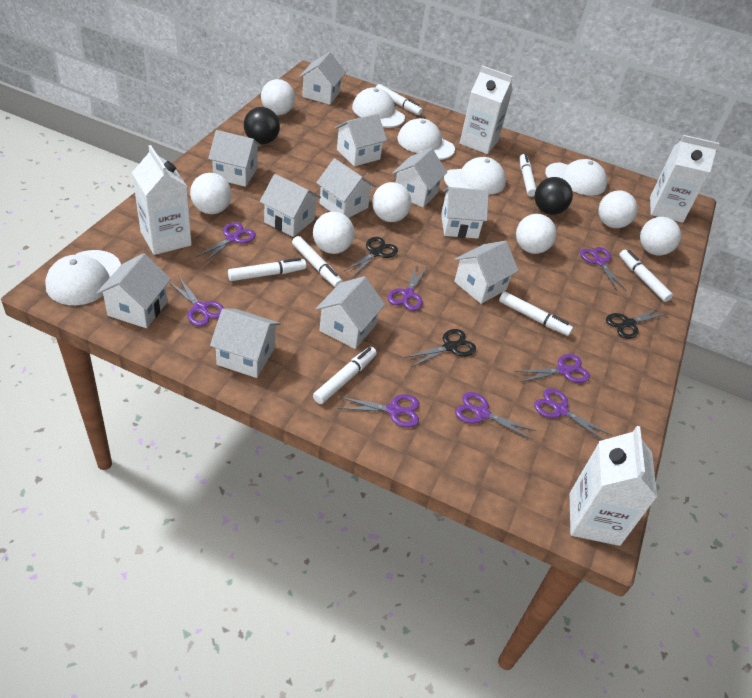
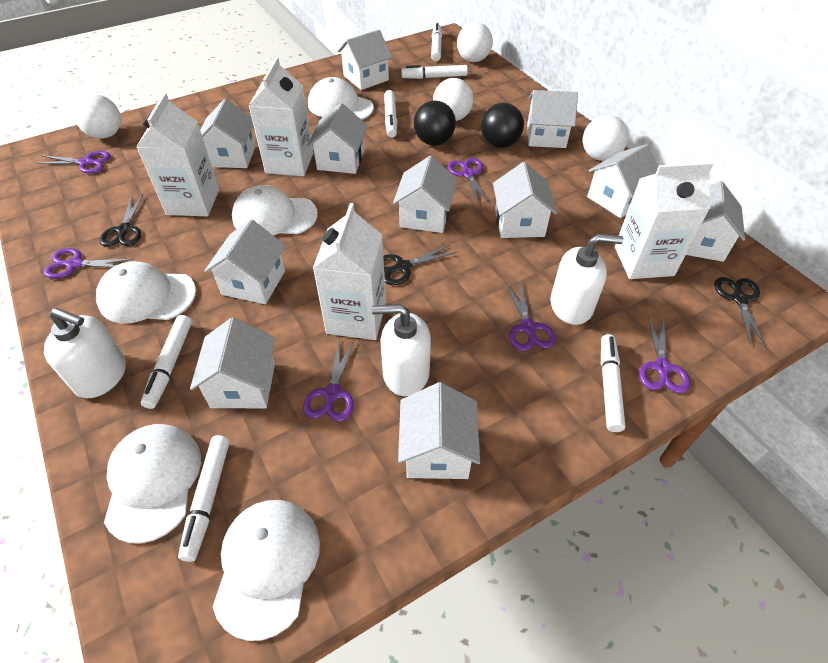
purple scissors: [169,276,225,326] [196,222,256,263] [338,394,419,428] [388,264,428,311] [455,392,536,440] [515,354,590,383] [534,388,611,440] [580,247,626,290] = 8 -> [36,151,111,173] [44,248,134,279] [303,340,354,422] [448,158,490,204] [506,281,556,351] [639,316,690,394] = 6
white ball: [190,173,232,214] [261,79,295,115] [313,212,354,254] [372,182,411,222] [516,214,556,254] [598,191,638,228] [640,217,681,256] = 7 -> [73,94,121,139] [433,78,473,121] [457,22,493,62] [583,115,629,161] = 4
white marker: [228,258,306,281] [292,236,343,288] [313,347,377,404] [376,84,423,115] [499,291,573,336] [520,154,536,197] [619,250,673,302] = 7 -> [141,315,192,409] [178,435,230,562] [384,90,397,138] [401,65,468,79] [431,23,442,61] [601,334,625,432] = 6
white soap dispenser: none = 0 -> [44,308,126,398] [372,304,431,396] [550,234,624,325] = 3

